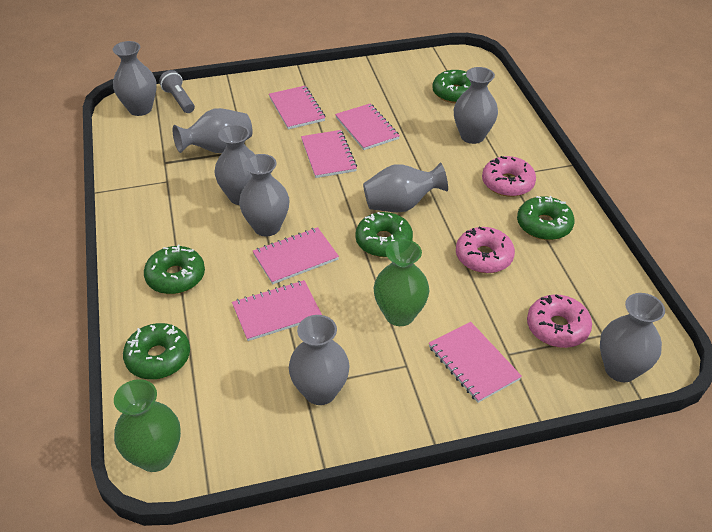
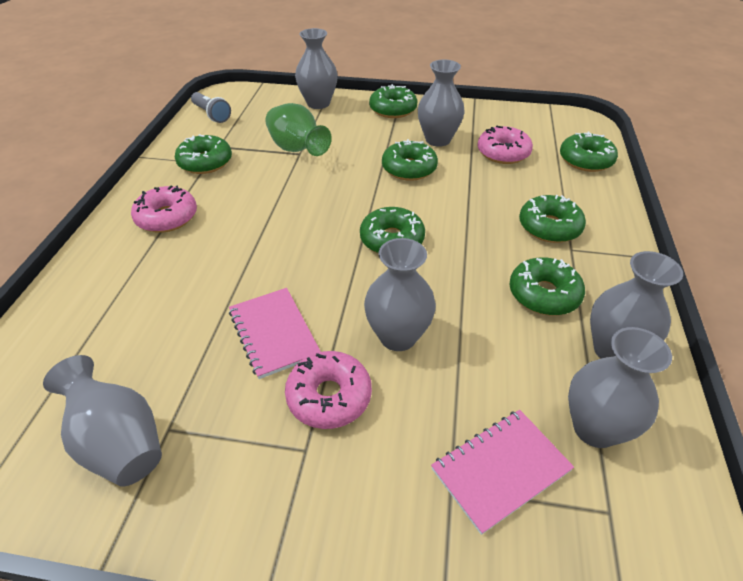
green donut: [123,323,190,379] [144,245,205,294] [355,212,413,257] [432,70,471,103] [517,196,575,240] = 5 -> [175,134,232,174] [360,207,425,253] [369,84,418,118] [382,139,438,181] [509,257,585,316] [519,195,586,243] [560,131,618,172] = 7
green vase: [114,379,181,472] [374,239,429,326] = 2 -> [265,103,332,156] = 1
grey vase: [113,41,157,116] [173,108,252,153] [215,125,255,205] [239,154,289,237] [289,315,350,405] [363,162,448,212] [454,67,498,144] [600,293,665,382] = 8 -> [43,355,162,487] [295,28,338,109] [364,238,436,351] [418,60,465,147] [568,327,672,448] [590,251,683,359] = 6
pink notebook: [232,280,322,341] [253,227,339,284] [269,86,326,129] [301,130,357,178] [335,104,400,150] [429,322,522,403] = 6 -> [229,288,321,379] [431,410,574,535] = 2

